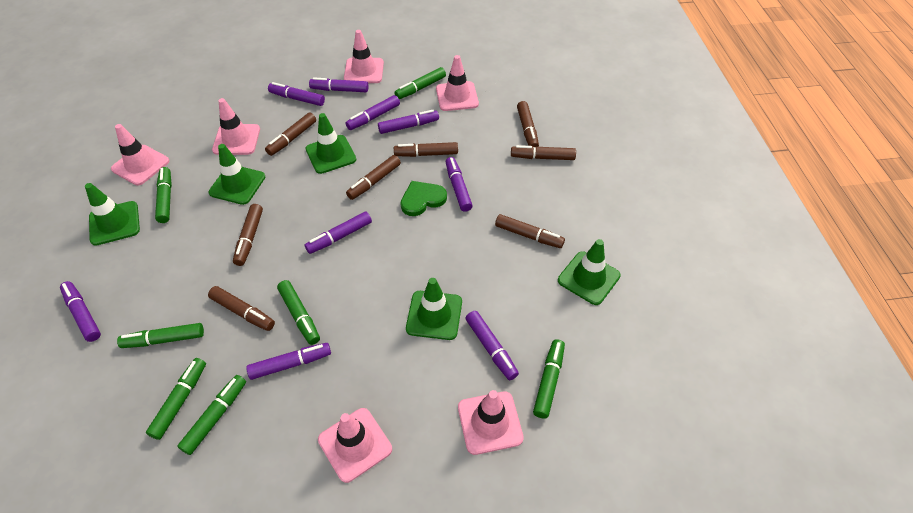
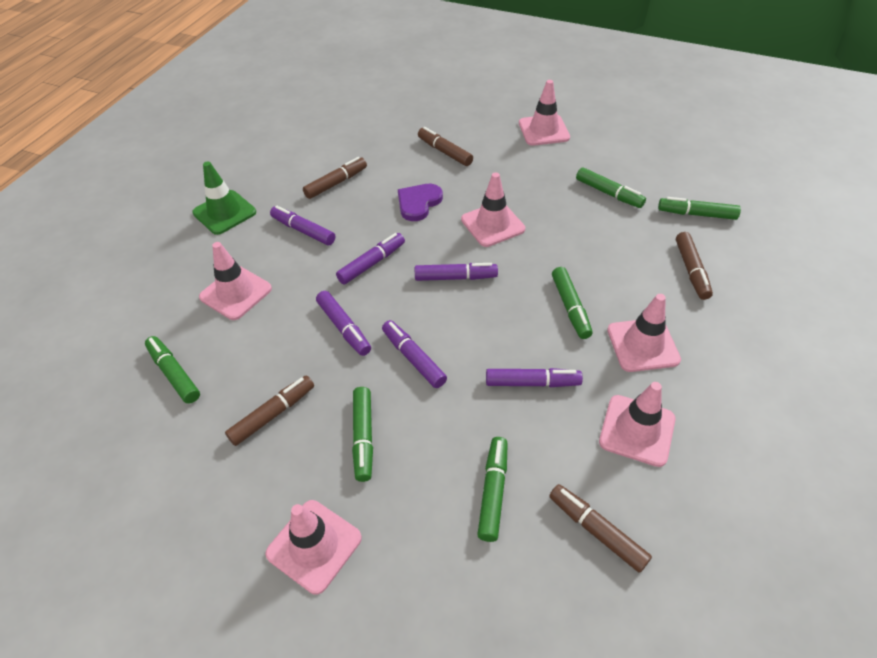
brown marker: [208,286,275,331] [233,204,263,266] [265,113,316,156] [346,155,401,200] [394,142,458,157] [495,214,565,248] [511,145,576,160] [517,101,539,147] = 8 -> [225,376,314,446] [303,157,367,199] [418,127,473,166] [549,484,652,573] [676,232,713,300] = 5
green heart: [400,181,447,216] = 1 -> none = 0
green marker: [117,323,204,348] [146,358,206,440] [155,167,172,223] [177,375,246,455] [277,280,320,345] [394,67,446,99] [533,339,565,419] = 7 -> [145,336,200,404] [352,387,373,482] [477,437,508,542] [552,267,593,339] [576,167,646,208] [658,197,741,220] = 6
green traffic cone: [85,183,140,246] [208,144,265,205] [306,113,356,174] [406,278,462,340] [558,239,621,305] = 5 -> [192,161,256,235] = 1
purple heart: none = 0 -> [398,184,443,221] = 1
purple marker: [60,281,101,342] [246,343,331,380] [268,82,325,106] [305,211,372,254] [309,77,369,92] [346,95,400,130] [378,110,439,134] [446,157,473,212] [466,311,519,380] = 9 -> [270,205,335,245] [316,291,371,356] [336,233,405,285] [382,320,447,388] [415,263,498,281] [486,368,583,387] = 6

